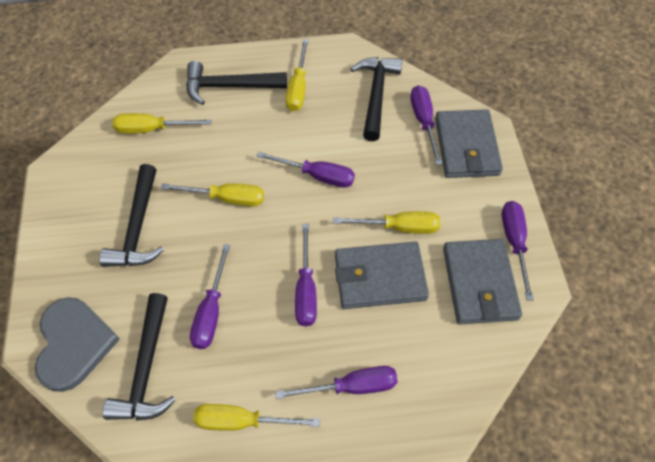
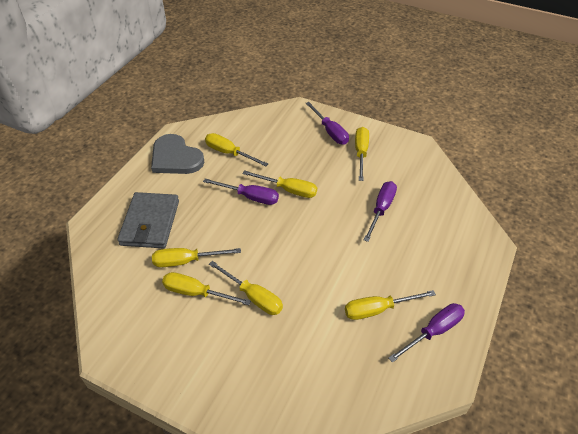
black hammer: [99,164,164,267] [103,293,176,421] [186,61,287,105] [351,57,402,141] = 4 -> none = 0
grey wallet: [335,241,429,309] [435,109,503,178] [443,239,522,324] = 3 -> [117,192,179,248] = 1
purple screwdriver: [190,244,230,349] [257,152,355,188] [275,366,398,399] [295,224,317,326] [410,85,442,165] [502,201,534,301] = 6 -> [203,178,279,205] [306,102,349,145] [364,181,397,242] [388,303,465,363] = 4
yellow screwdriver: [112,113,211,134] [161,183,264,207] [194,404,320,431] [285,39,308,111] [333,211,440,234] = 5 -> [152,248,241,267] [162,272,251,305] [205,133,268,167] [209,261,283,315] [242,170,317,198] [345,290,436,320] [355,127,369,181] = 7

